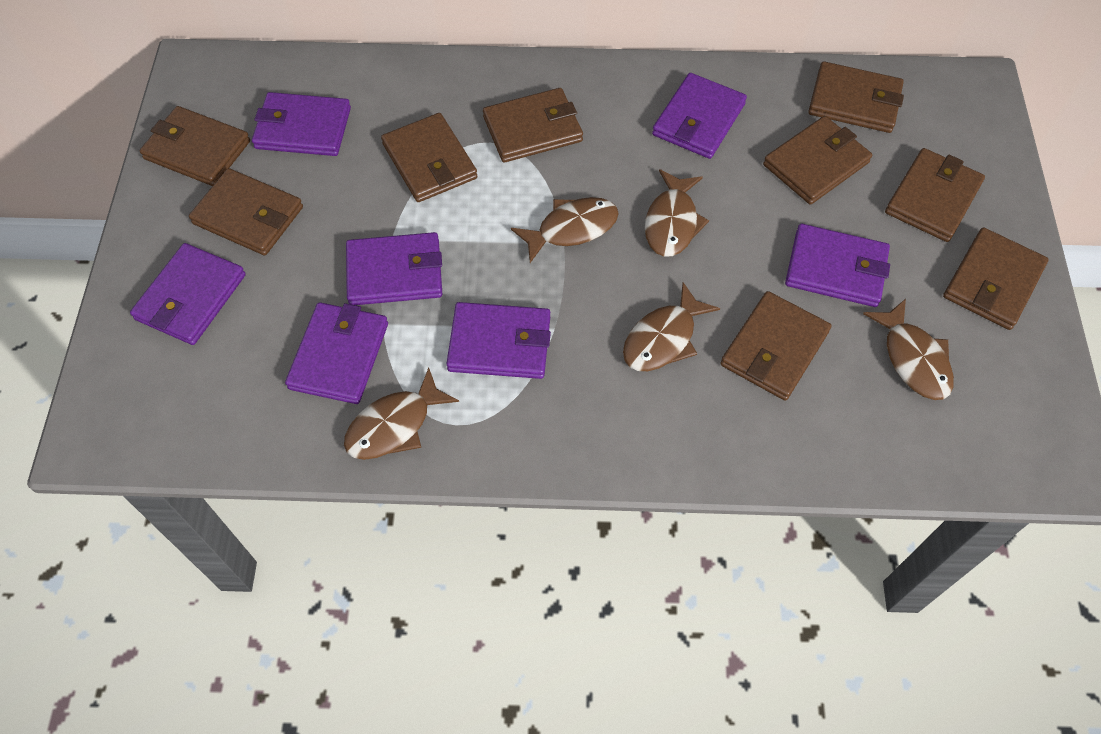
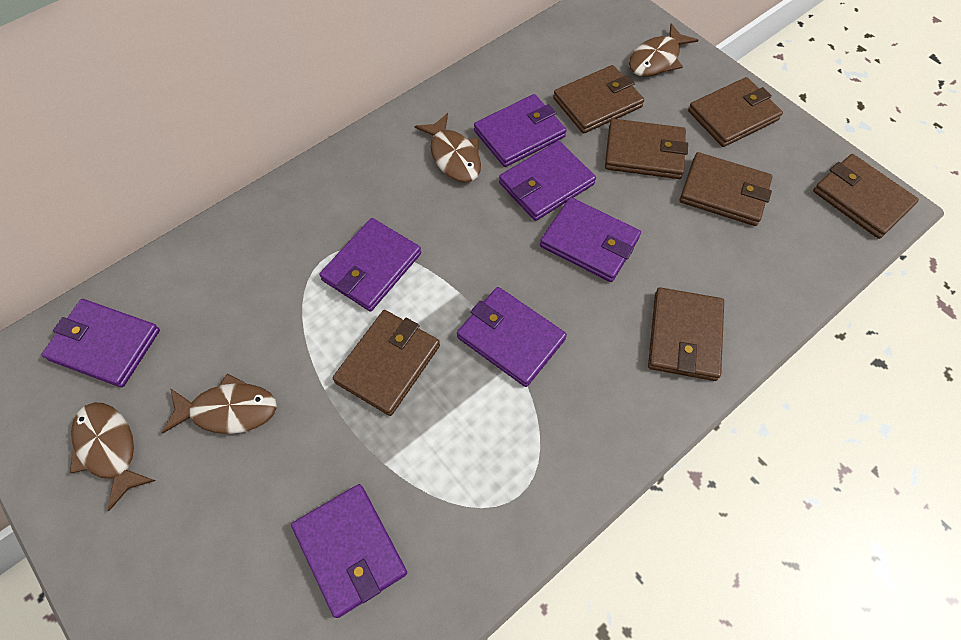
brown fish: [344,368,459,460] [511,197,619,263] [623,282,720,371] [645,169,709,257] [863,299,954,400] = 5 -> [70,403,155,511] [162,373,277,434] [415,113,481,183] [629,23,698,77] = 4
brown wallet: [139,106,250,186] [189,168,303,255] [381,113,478,202] [483,88,583,163] [720,291,832,401] [763,116,872,205] [808,61,904,133] [885,148,985,242] [943,227,1049,330] = 9 -> [333,310,440,416] [553,65,644,134] [605,119,688,179] [648,287,724,381] [680,152,772,226] [688,77,783,147] [813,154,919,239] = 7

